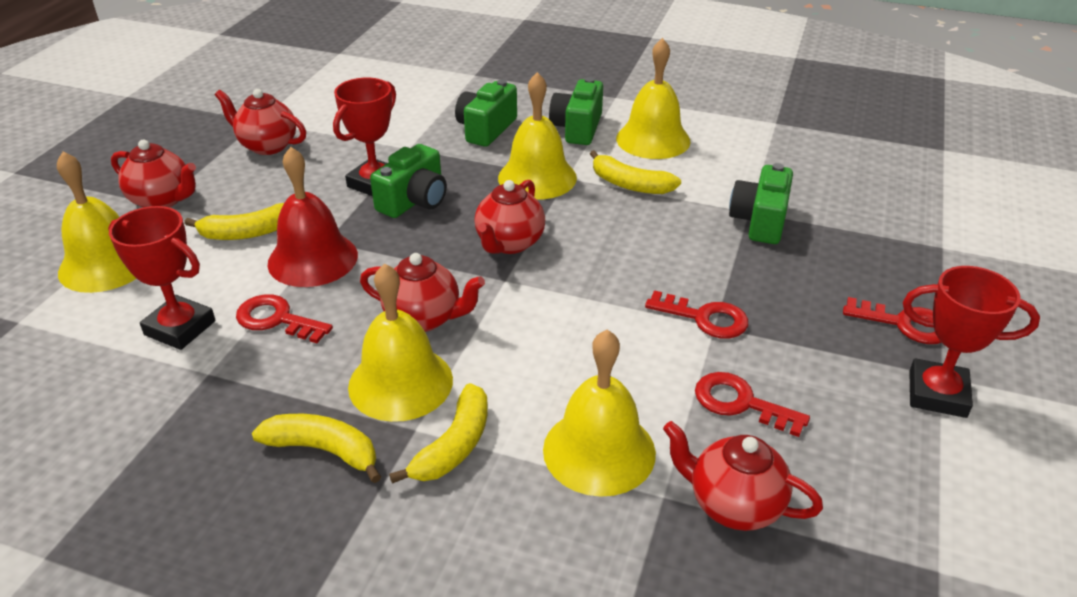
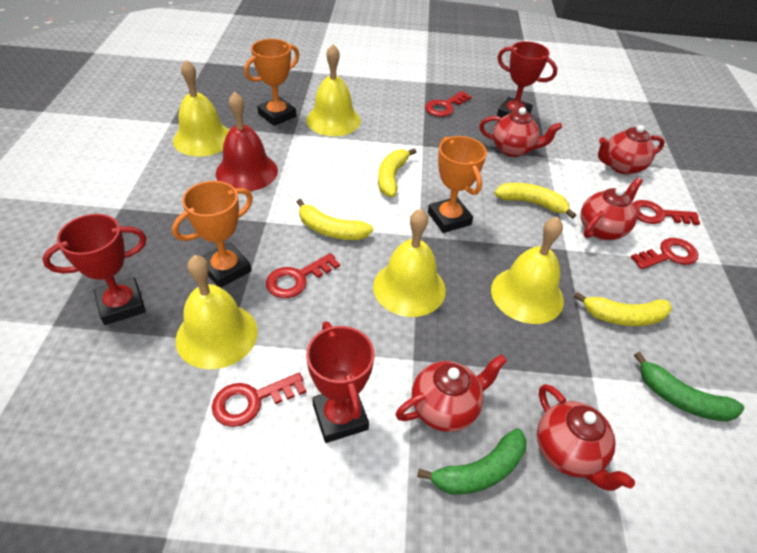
green banana: none = 0 -> [417,428,527,495] [634,352,744,422] = 2
green camera: [370,144,447,218] [455,79,517,147] [549,77,603,145] [729,163,793,244] = 4 -> none = 0
orange trophy: none = 0 -> [172,181,253,288] [244,39,299,126] [428,136,487,233] = 3
red key: [236,294,333,343] [645,290,748,338] [695,372,810,437] [843,297,942,344] = 4 -> [212,373,306,427] [266,253,340,298] [425,91,472,117] [631,238,698,270] [633,200,700,225] = 5

